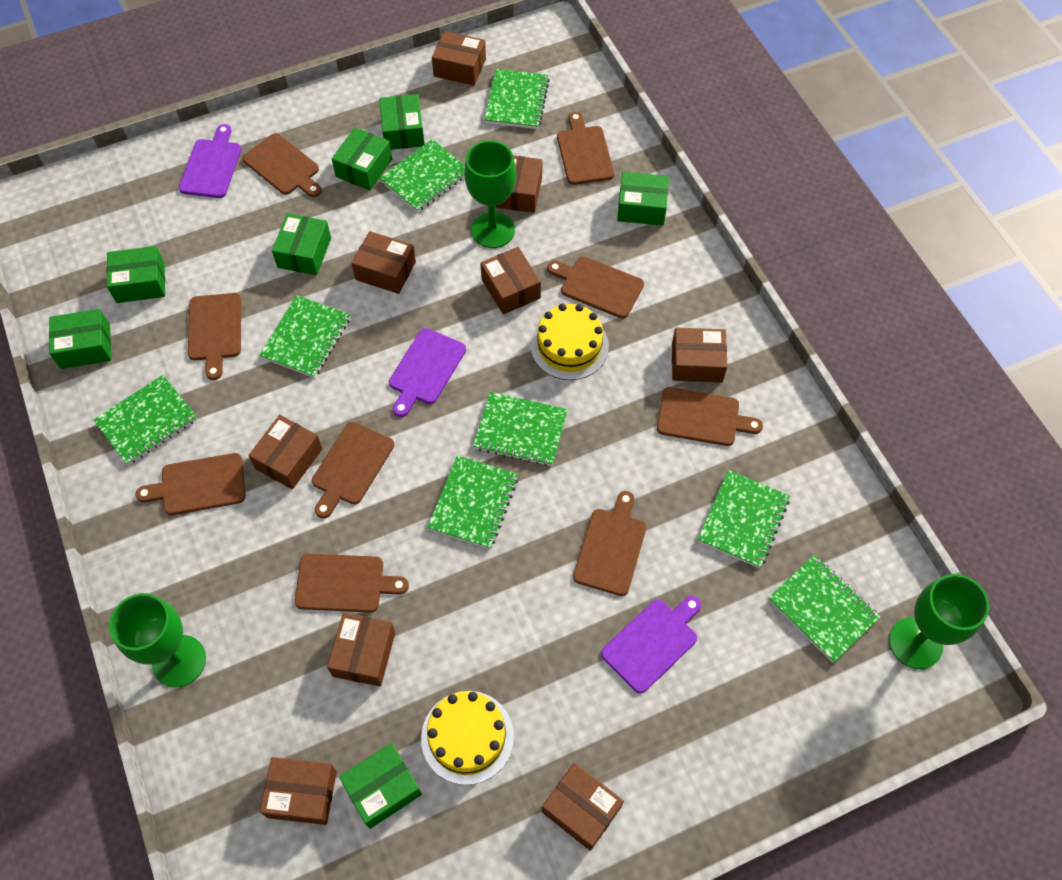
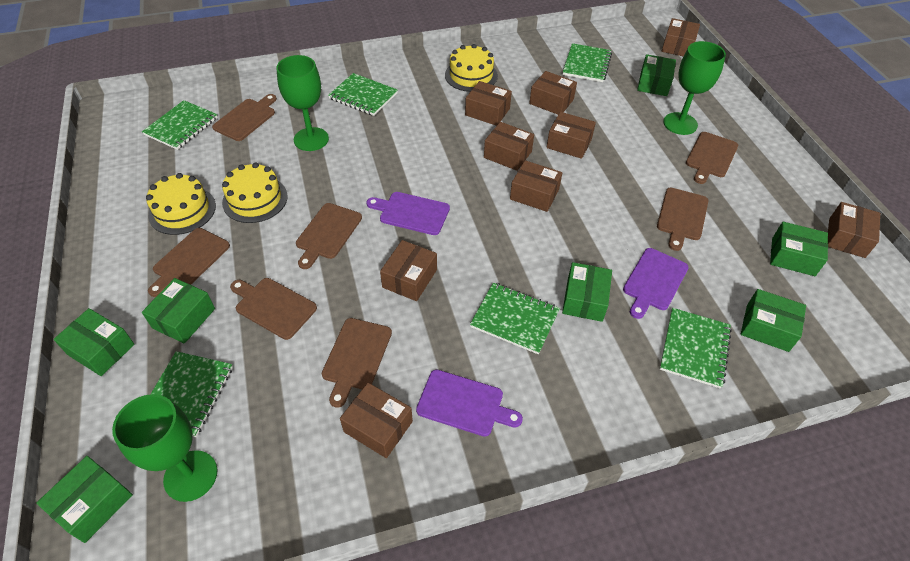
brown cutting board: [135,453,246,515] [188,293,241,380] [242,133,322,197] [294,554,409,613] [312,422,394,519] [547,256,644,319] [557,112,614,185] [573,491,647,596] [657,387,763,446] = 9 -> [148,228,230,297] [212,94,277,141] [230,278,317,340] [296,203,362,269] [322,318,392,408] [657,188,708,251] [686,132,738,184] = 7
green notebook: [93,375,197,465] [259,295,350,378] [379,139,465,212] [427,455,518,549] [473,392,568,466] [484,69,550,129] [698,470,790,568] [768,555,880,663] = 8 -> [142,100,218,150] [150,351,233,437] [328,73,398,116] [470,283,560,354] [563,43,612,82] [660,308,732,388] = 6
yellow cake: [421,691,514,785] [531,303,609,380] = 2 -> [146,173,216,235] [222,163,288,223] [445,44,498,92] = 3

